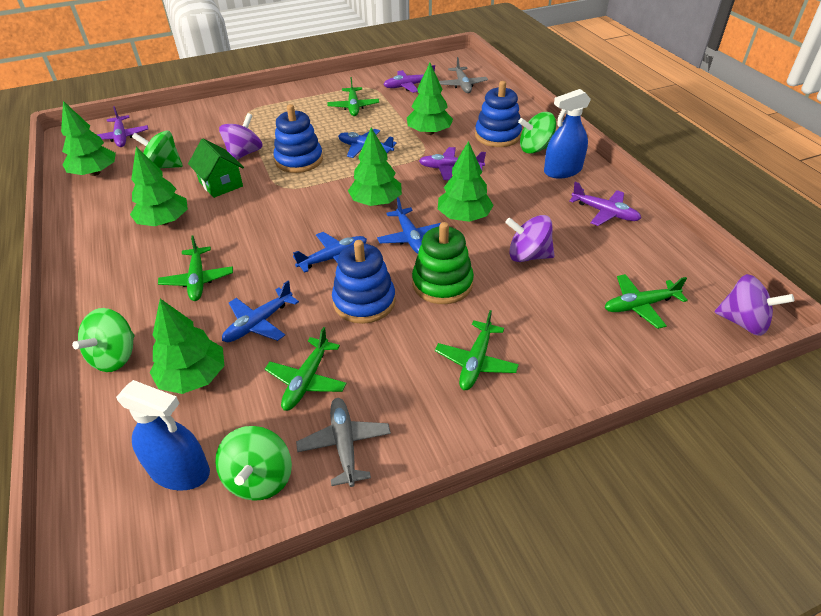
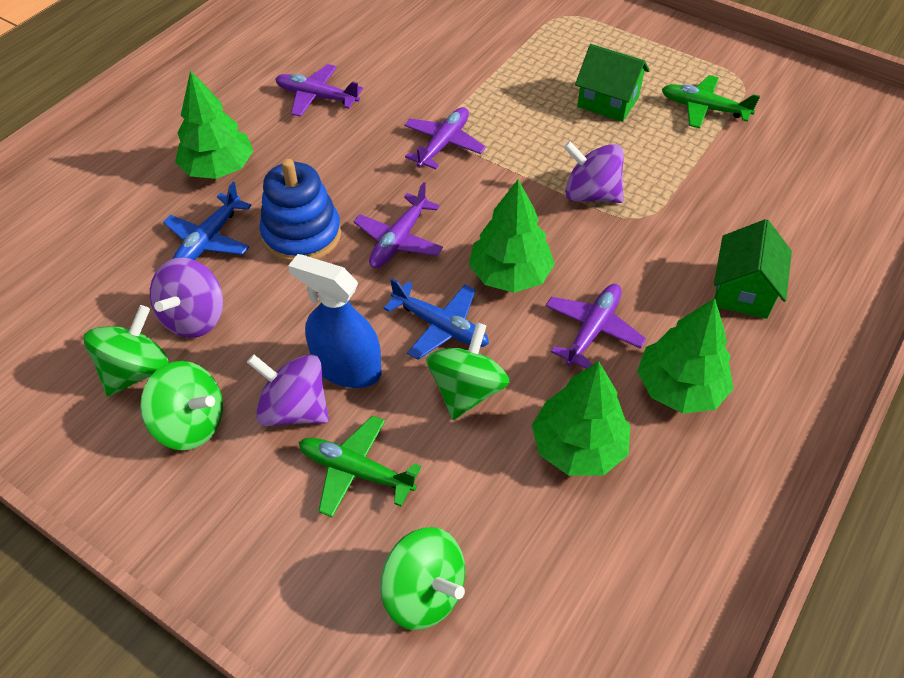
blue plane: [222,281,299,342] [293,232,367,273] [338,129,397,158] [377,197,441,254] = 4 -> [163,182,252,260] [384,278,489,360] = 2
blue spray bottle: [116,380,210,491] [544,89,591,178] = 2 -> [288,254,381,388] = 1
blue stacking toy: [273,104,323,173] [332,240,396,324] [475,81,522,147] = 3 -> [260,159,341,263] = 1
green house: [188,139,244,198] = 1 -> [575,44,650,122] [714,219,792,319] = 2
green plane: [158,235,233,301] [265,327,347,411] [327,77,379,116] [435,310,519,390] [605,274,688,329] = 5 -> [299,415,421,517] [662,75,760,128] = 2
green stacking toy: [412,222,474,304] = 1 -> none = 0
green tree: [61,101,116,176] [130,147,188,226] [150,299,224,394] [348,128,402,206] [407,63,453,135] [438,141,494,222] = 6 -> [175,70,253,179] [469,180,555,293] [532,361,630,475] [637,298,733,414] = 4
grey plane: [296,398,391,487] [439,57,488,93] = 2 -> none = 0

